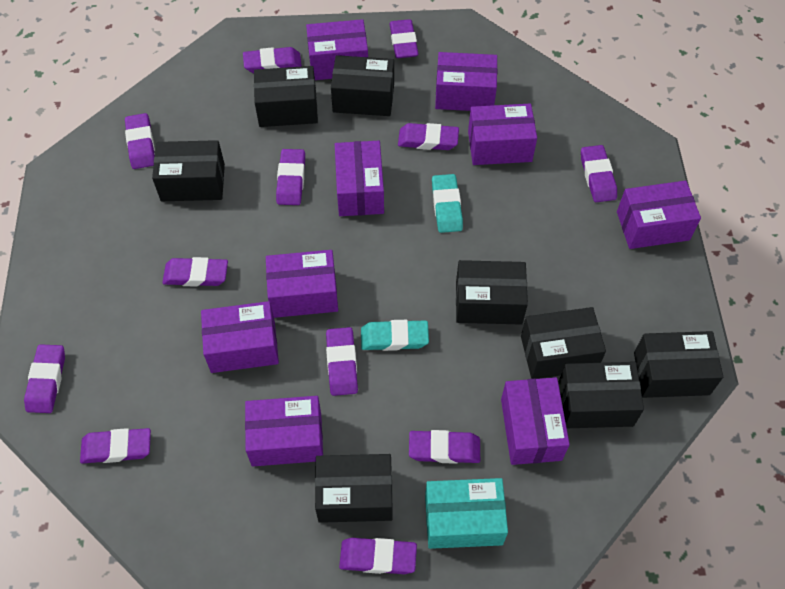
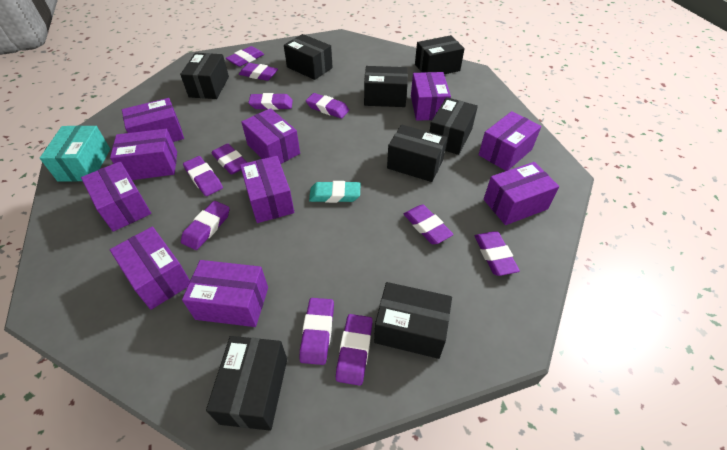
purple box: [201,301,279,373] [245,396,323,466] [266,250,338,318] [306,19,368,80] [335,141,384,216] [435,52,497,111] [468,104,537,165] [501,377,570,465] [617,181,701,249] = 9 -> [81,161,151,232] [110,129,177,180] [110,227,190,310] [122,98,184,142] [182,260,268,327] [240,156,294,223] [241,108,300,164] [411,72,451,121] [479,111,541,171] [484,162,559,225] = 10
purple eraser: [24,344,65,413] [80,428,151,464] [125,113,155,169] [162,257,228,287] [243,47,302,73] [276,149,305,205] [326,327,358,396] [339,538,417,574] [389,19,419,58] [398,123,459,150] [409,430,480,464] [581,145,617,202] = 12 -> [181,201,230,250] [183,156,223,196] [212,144,247,175] [226,46,264,67] [239,63,278,81] [248,93,293,110] [300,298,334,365] [306,93,349,119] [336,314,373,386] [404,205,453,244] [475,231,520,276] = 11
turquoise eraser: [361,320,429,351] [432,174,463,233] = 2 -> [309,181,360,203] = 1

